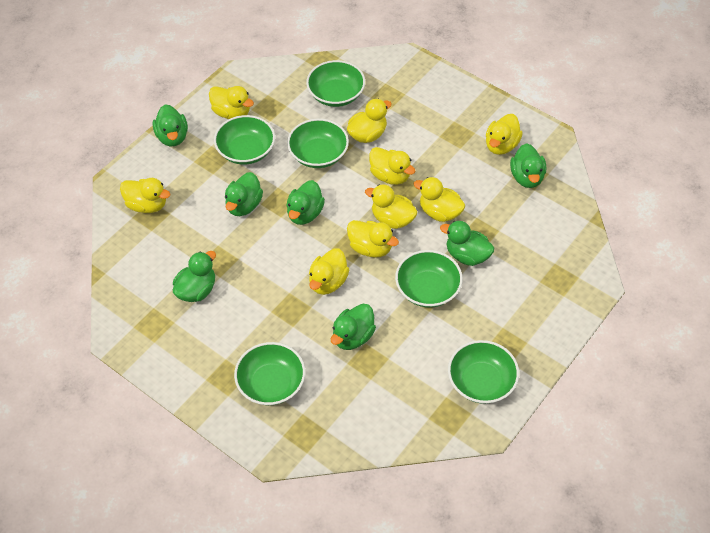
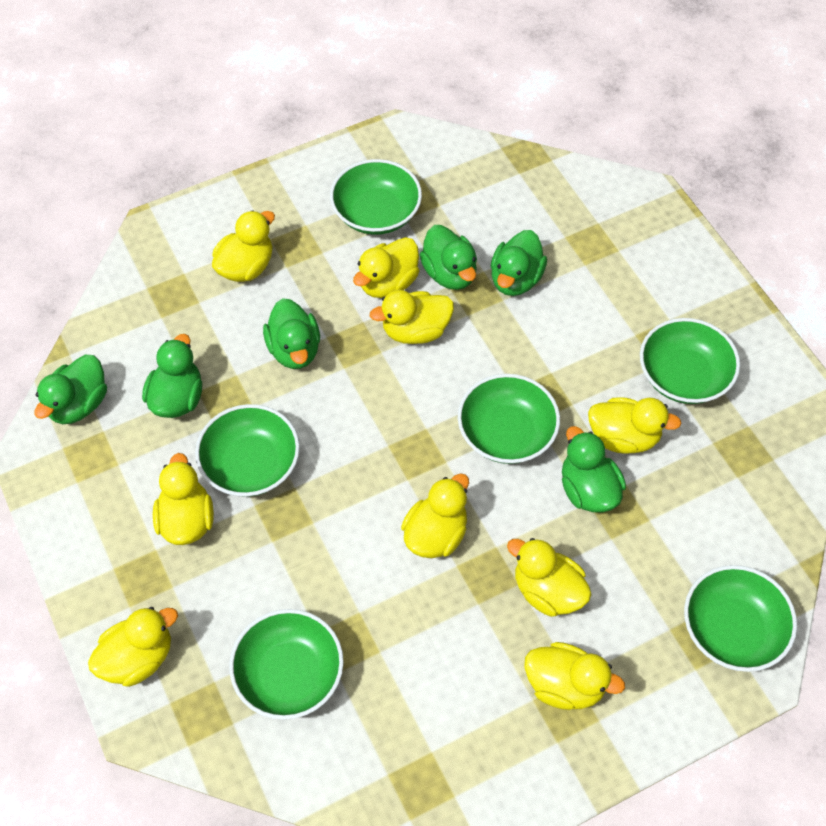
green duck: [153,104,188,146] [173,251,216,302] [225,172,263,216] [286,180,325,225] [331,304,376,350] [440,221,494,266] [510,143,546,188] = 7 -> [35,355,107,424] [142,334,202,418] [263,298,320,369] [420,225,477,290] [491,230,547,296] [562,426,626,512] = 6

